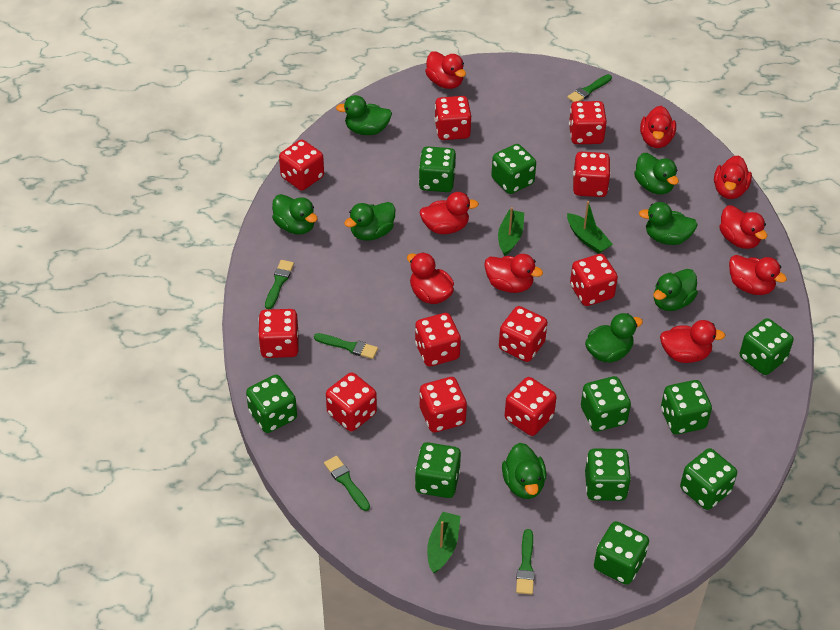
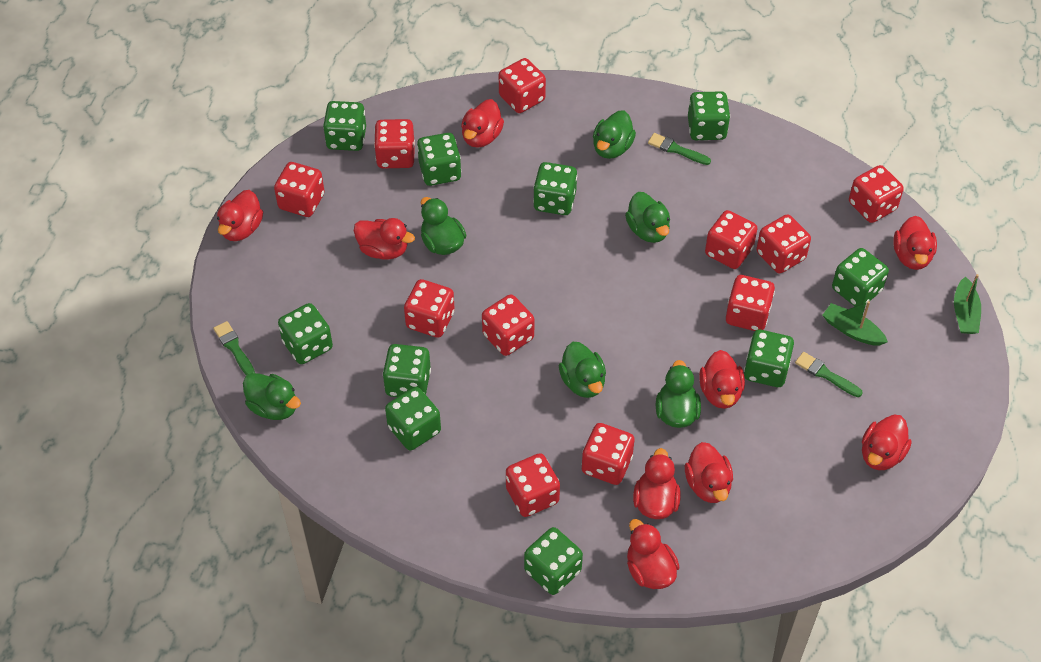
green boat: [427,512,461,574] [498,207,524,256] [567,201,613,254] = 3 -> [823,301,888,346] [954,274,981,334] = 2
green brush: [265,260,294,309] [314,333,378,359] [324,456,370,511] [516,529,535,595] [567,74,612,102] = 5 -> [213,321,255,376] [648,133,711,165] [795,352,862,397] = 3
green duck: [272,194,317,235] [336,95,392,135] [344,202,395,241] [502,443,546,499] [585,313,643,363] [634,153,679,195] [639,202,698,245] [654,269,698,311] = 8 -> [243,373,301,420] [421,197,467,255] [559,342,606,398] [593,110,636,159] [625,192,670,243] [656,360,701,428] = 6

